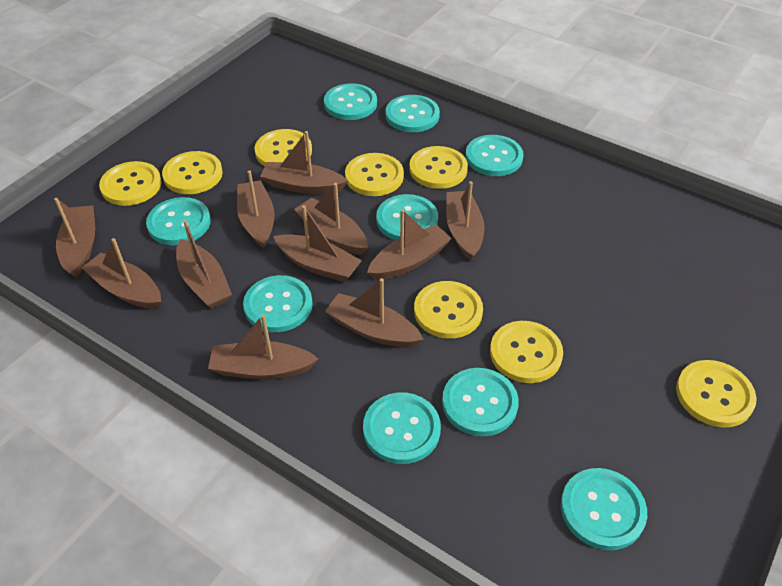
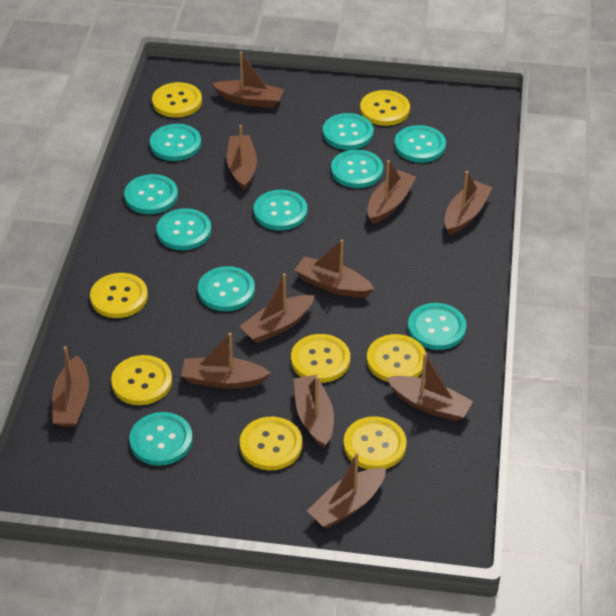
turquoise button: [146,197,211,245] [243,275,313,332] [324,83,377,120] [363,392,441,464] [376,194,438,240] [386,95,440,132] [442,368,519,436] [466,135,524,176] [561,468,647,550] = 9 -> [124,174,178,214] [129,412,193,466] [150,124,201,161] [157,208,211,250] [198,266,255,311] [254,190,307,230] [323,113,374,150] [331,149,383,188] [395,125,446,163] [408,303,467,350] = 10

